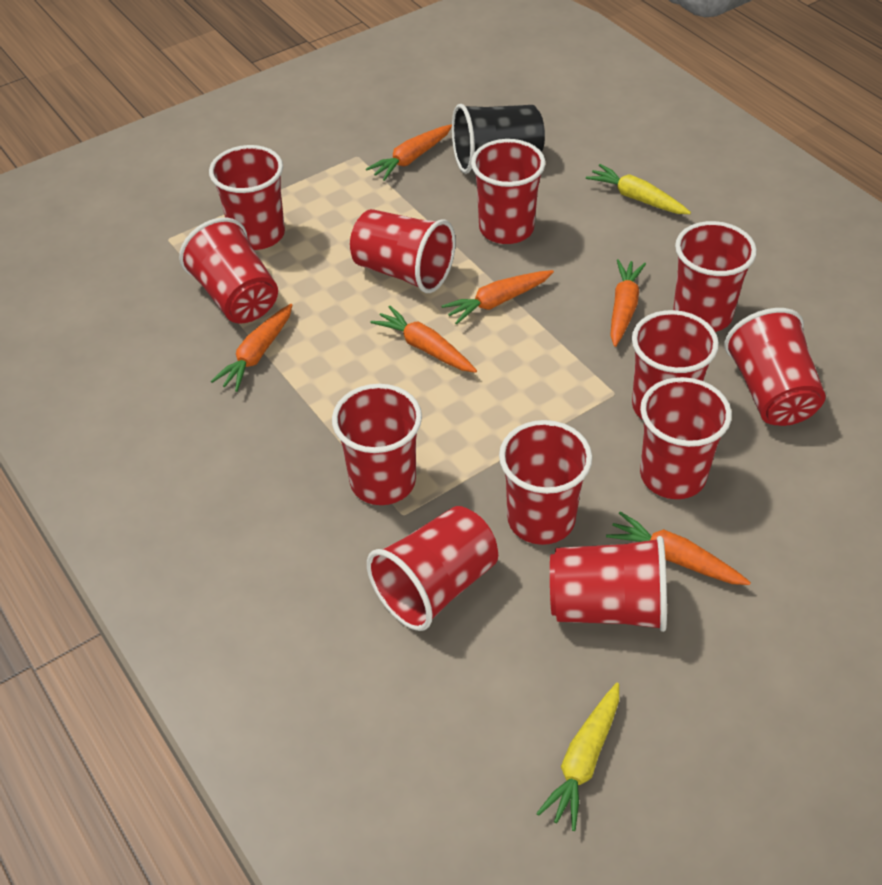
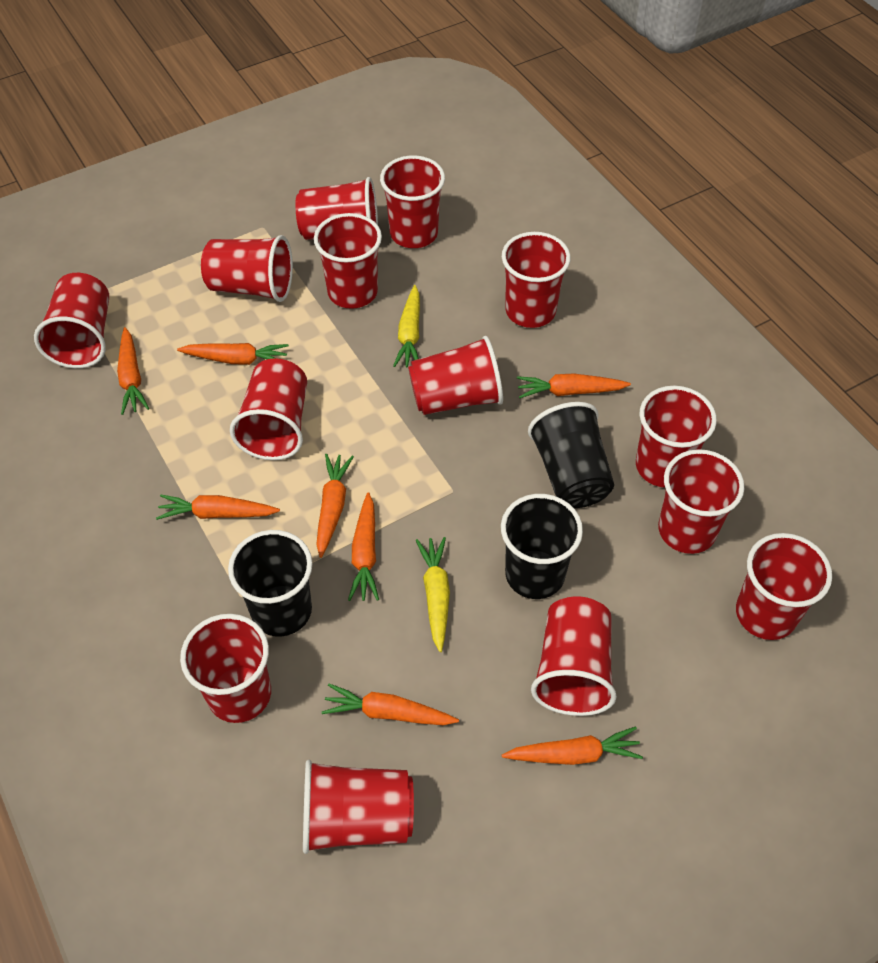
black cup: [452,104,545,174] = 1 -> [228,530,312,637] [501,494,583,599] [528,402,614,508] = 3
orange carrot: [211,304,292,392] [366,125,452,181] [370,306,477,373] [441,270,554,325] [606,512,751,585] [610,259,646,347] = 6 -> [117,327,149,415] [156,495,280,520] [177,343,289,365] [316,454,354,558] [322,684,459,725] [348,492,379,601] [502,727,643,765] [517,373,631,398] = 8
red cup: [179,218,278,324] [209,145,285,250] [332,384,422,505] [350,209,456,293] [367,506,498,631] [471,139,545,244] [499,420,592,545] [550,536,667,632] [632,310,719,420] [640,377,732,499] [673,221,757,332] [724,308,826,426] = 12 -> [34,273,109,368] [180,614,271,723] [201,235,293,302] [230,358,307,460] [295,177,378,240] [303,760,414,854] [314,213,382,309] [380,155,445,248] [408,336,503,415] [502,232,571,328] [531,596,617,716] [636,386,717,487] [658,449,744,554] [736,533,832,640] = 14

